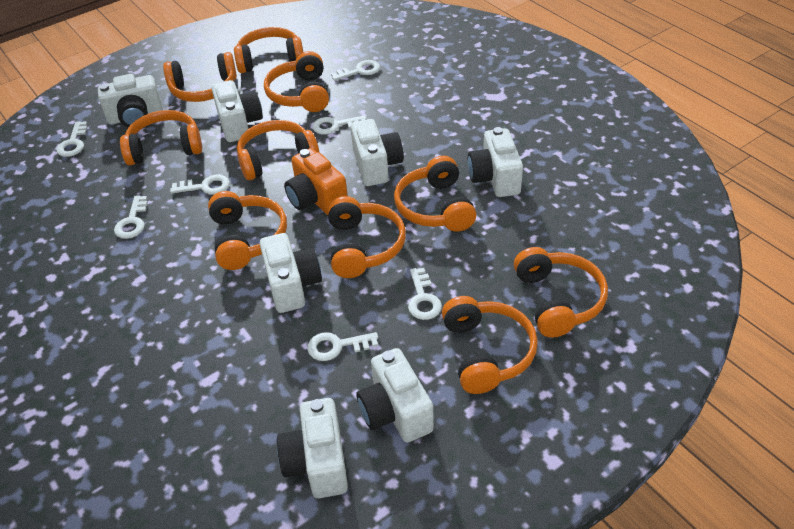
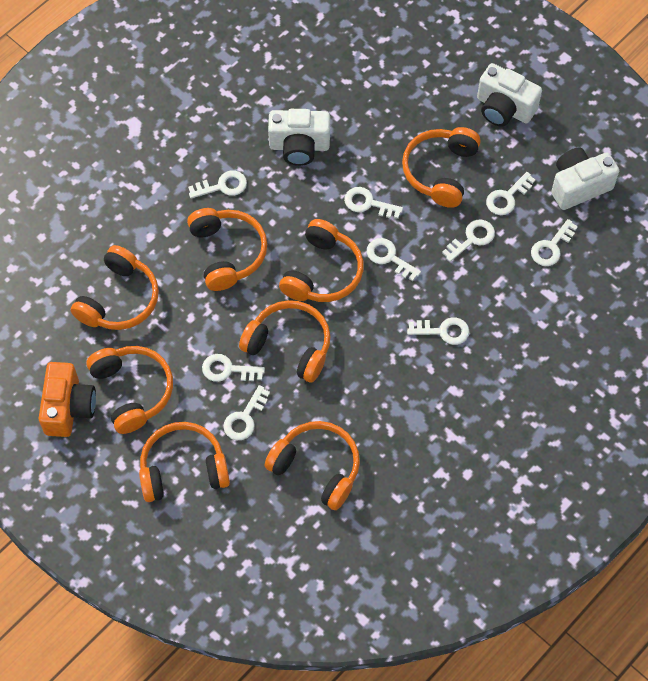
orange headphones: [120,110,202,165] [163,52,237,102] [208,191,287,270] [234,27,303,73] [237,120,319,180] [264,51,329,112] [328,196,406,278] [394,156,476,232] [442,296,538,394] [514,247,608,338] = 10 -> [71,245,159,330] [87,346,173,434] [139,422,230,502] [187,208,267,291] [239,300,330,383] [264,421,360,510] [279,219,364,302] [402,127,481,208] = 8
white camera: [98,74,163,127] [212,80,263,142] [260,233,322,313] [277,398,348,498] [351,119,403,186] [356,348,434,442] [468,127,523,197] = 7 -> [268,109,330,166] [477,63,542,127] [551,148,619,210] = 3
white key: [56,121,87,157] [114,195,148,239] [170,174,230,195] [307,332,378,361] [312,115,367,135] [331,60,380,81] [408,268,442,320] = 7 -> [188,170,247,199] [202,354,265,382] [223,385,270,440] [344,187,403,219] [367,238,421,281] [407,317,469,345] [442,219,495,262] [486,172,536,215] [531,219,578,266] = 9

